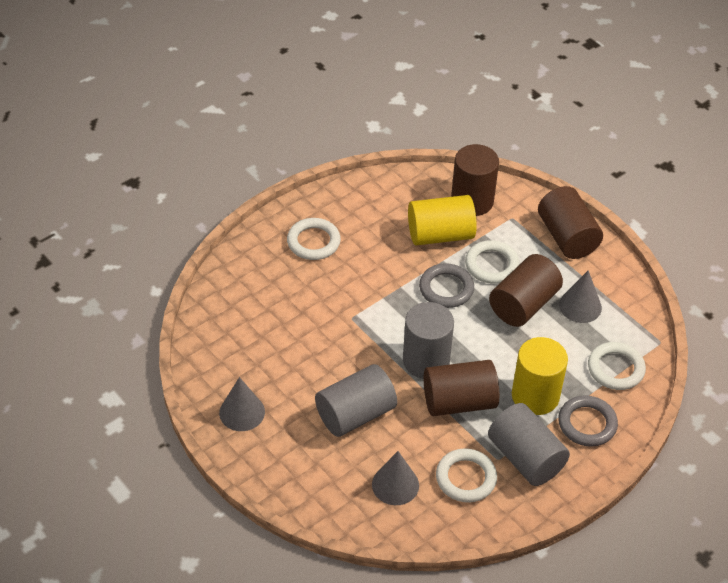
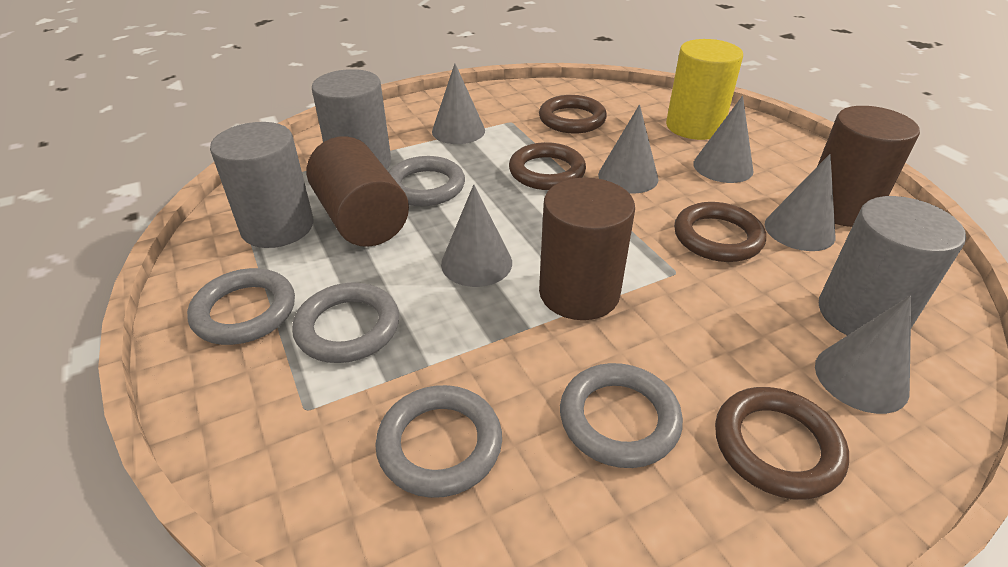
brown cylinder: [424,360,499,416] [451,144,499,216] [489,254,563,327] [538,186,603,259] = 4 -> [307,136,409,247] [539,177,635,320] [818,106,920,227] = 3
brown ring: none = 0 -> [509,142,586,190] [539,95,607,133] [674,202,766,262] [715,387,849,499] = 4
grey cone: [219,377,265,431] [372,451,419,505] [559,270,602,323] = 3 -> [432,64,485,144] [441,185,512,287] [598,105,658,194] [693,96,754,183] [765,154,835,251] [815,296,911,414] = 6
grey ring: [419,263,474,308] [558,395,618,447] = 2 -> [187,268,295,345] [292,282,399,363] [375,385,502,498] [389,156,465,206] [560,363,683,468] = 5
white ring: [287,218,341,260] [436,448,497,503] [465,240,519,284] [588,342,646,390] = 4 -> none = 0
yellow cylinder: [408,195,477,246] [512,337,568,415] = 2 -> [666,39,743,140] = 1

